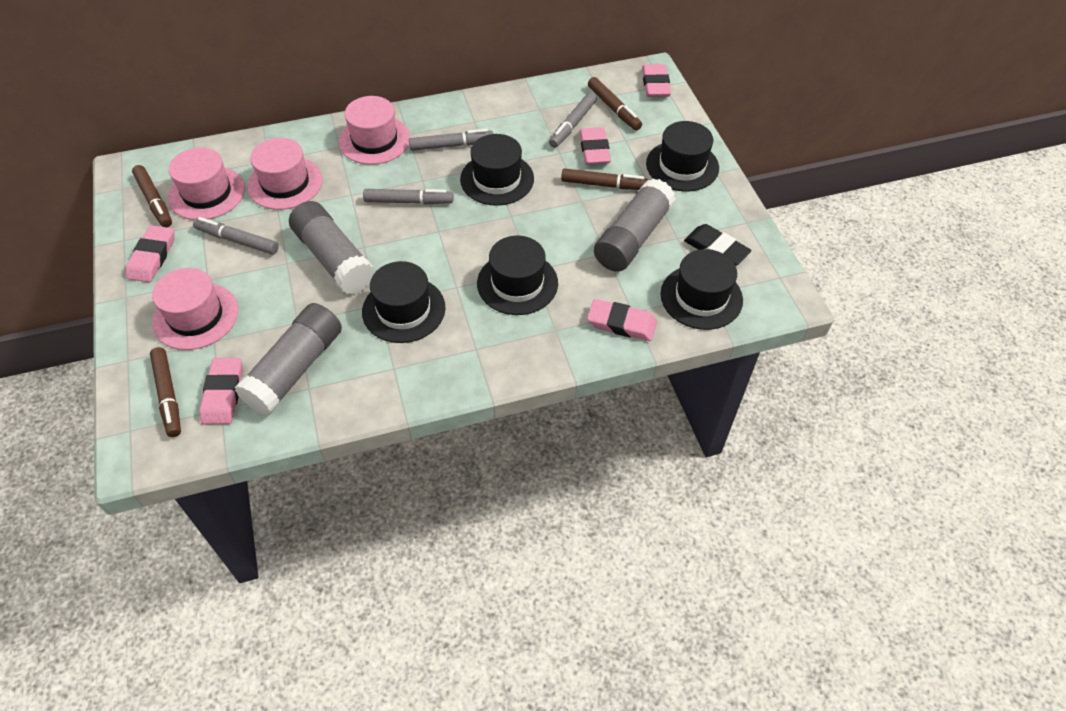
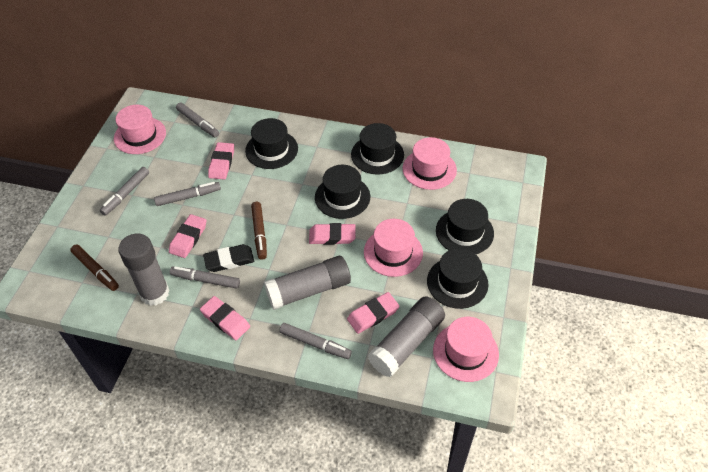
brown marker: [132,165,172,227] [150,347,181,437] [561,168,649,190] [588,77,642,130] = 4 -> [70,244,119,291] [251,202,267,260] = 2
grey marker: [193,217,279,255] [363,189,454,205] [409,129,494,151] [549,92,597,148] = 4 -> [100,167,149,216] [154,182,221,206] [170,266,240,289] [176,102,219,137] [279,323,352,359] = 5

